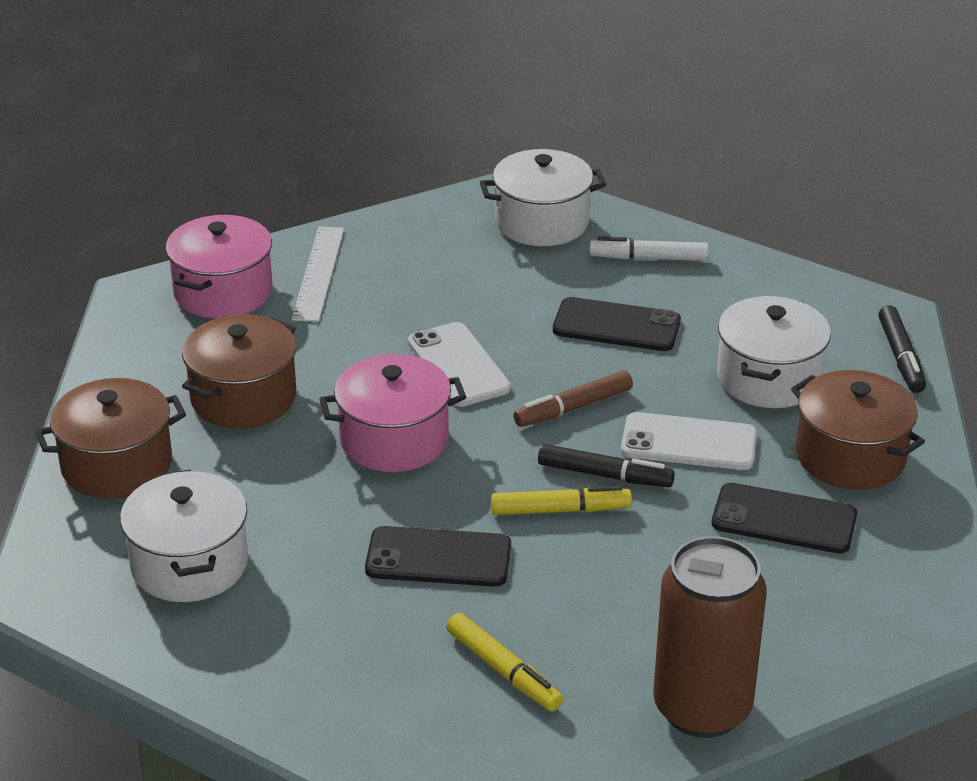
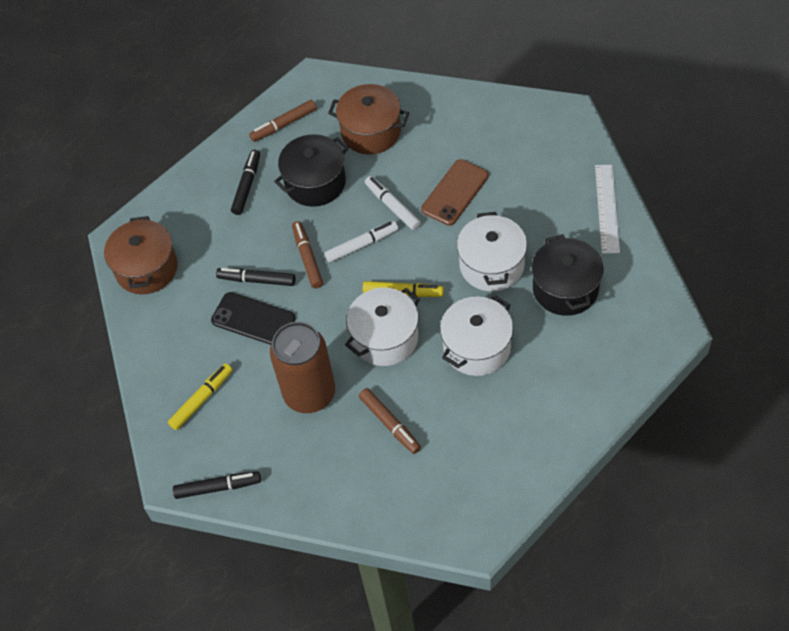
black marker: [538,444,675,487] [878,305,926,393] = 2 -> [173,471,261,499] [216,268,295,286] [231,150,260,215] = 3
black phone: [365,526,511,587] [553,297,681,351] [712,483,857,554] = 3 -> [211,292,296,345] = 1
black pot: none = 0 -> [274,134,349,207] [532,234,604,316] = 2
brown marker: [513,371,633,427] = 1 -> [249,100,317,142] [292,221,323,288] [359,388,421,454] = 3
brown phone: none = 0 -> [421,159,489,226] = 1
brown pot: [35,378,186,499] [182,314,296,429] [791,370,925,490] = 3 -> [104,216,178,294] [328,84,409,154] = 2
pink pot: [166,215,272,319] [319,354,466,472] = 2 -> none = 0
white marker: [589,236,709,261] = 1 -> [325,221,398,263] [365,176,421,230] = 2
white phone: [408,322,511,407] [621,412,757,470] = 2 -> none = 0

